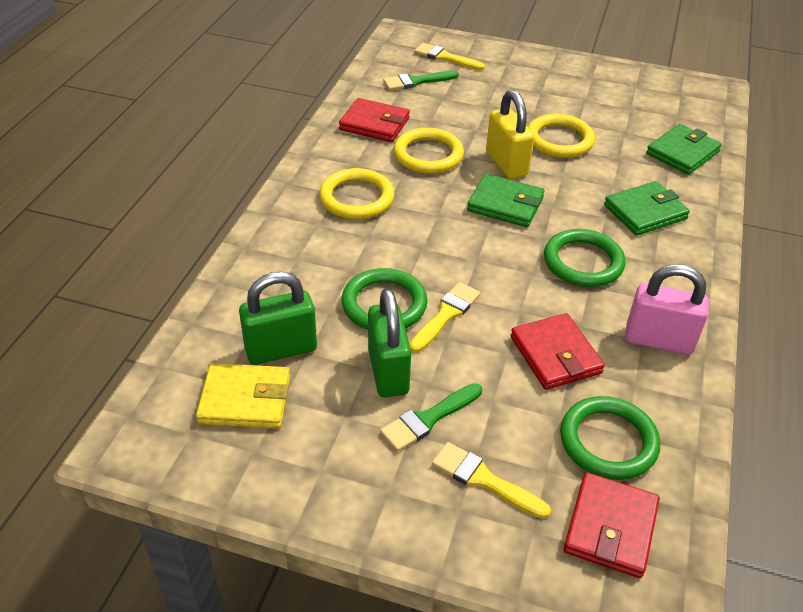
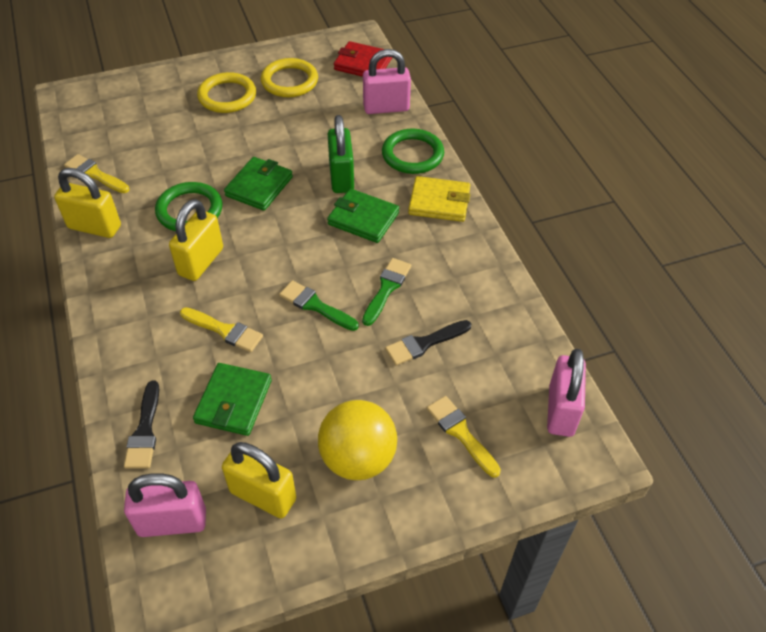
black brush: none = 0 -> [124,381,159,469] [385,320,471,365] = 2
green padlock: [239,272,317,365] [368,288,411,397] = 2 -> [328,115,354,193] = 1
green ring: [341,268,428,330] [544,229,626,287] [560,396,660,480] = 3 -> [155,182,222,231] [382,129,444,174] = 2
pink padlock: [625,264,709,355] = 1 -> [124,473,206,537] [363,49,411,114] [547,349,586,437] = 3
red wallet: [339,98,410,142] [510,313,605,390] [563,472,660,578] = 3 -> [334,41,392,77] = 1
yellow ball: none = 0 -> [318,400,397,480] = 1
yellow padlock: [486,90,534,179] = 1 -> [54,168,121,238] [169,199,223,281] [222,442,296,519] = 3
yellow ring: [319,168,395,219] [393,128,464,174] [528,114,595,158] = 3 -> [197,72,256,113] [261,58,318,97] = 2

